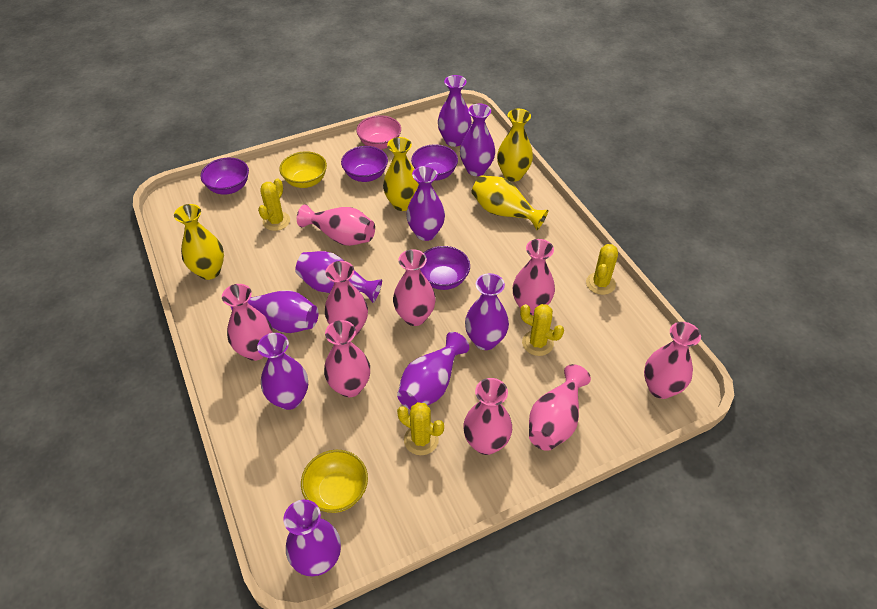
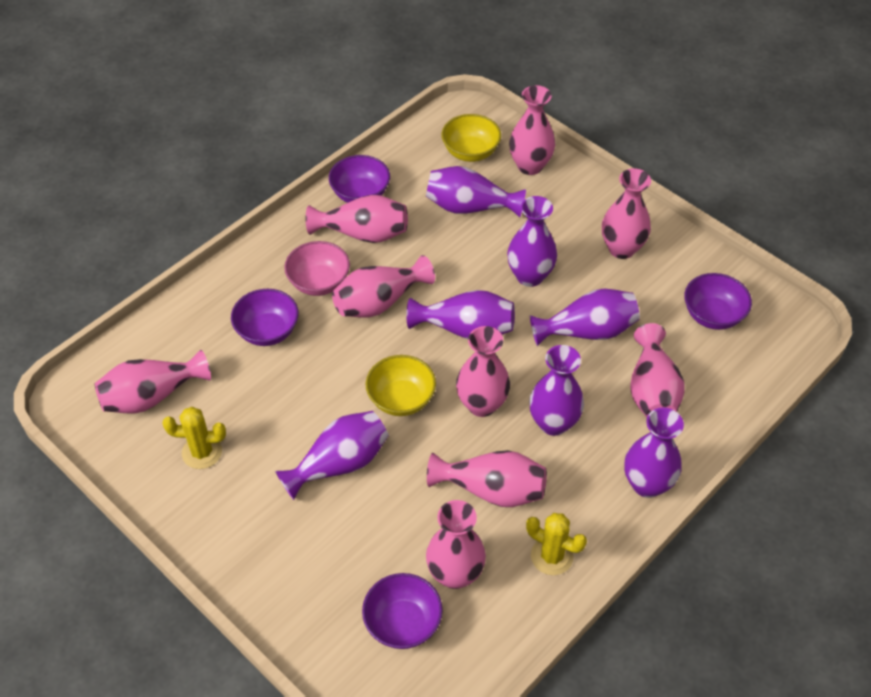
purple vase: [231,290,318,333] [257,333,308,410] [284,499,341,576] [295,251,382,303] [397,332,469,410] [406,166,445,241] [438,75,472,147] [460,104,495,176] [465,273,509,350] = 9 -> [275,411,389,500] [406,290,515,339] [426,166,526,218] [507,196,557,287] [529,345,584,436] [530,289,640,346] [624,407,684,498] = 7
yellow cactus: [258,178,290,231] [397,402,444,455] [520,304,564,356] [586,244,618,295] = 4 -> [162,407,226,469] [526,513,587,575] = 2
yellow vase: [174,204,224,280] [383,137,419,211] [471,175,549,230] [497,109,533,182] = 4 -> none = 0

